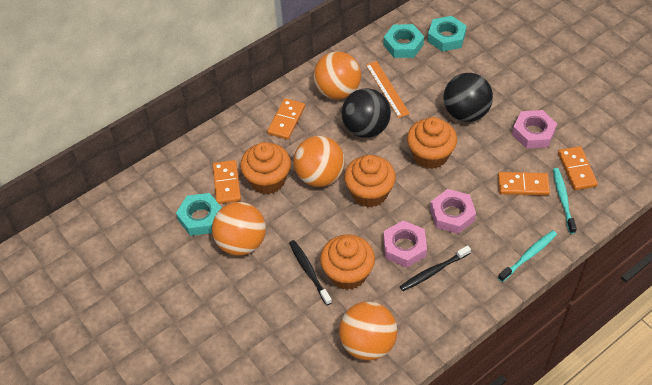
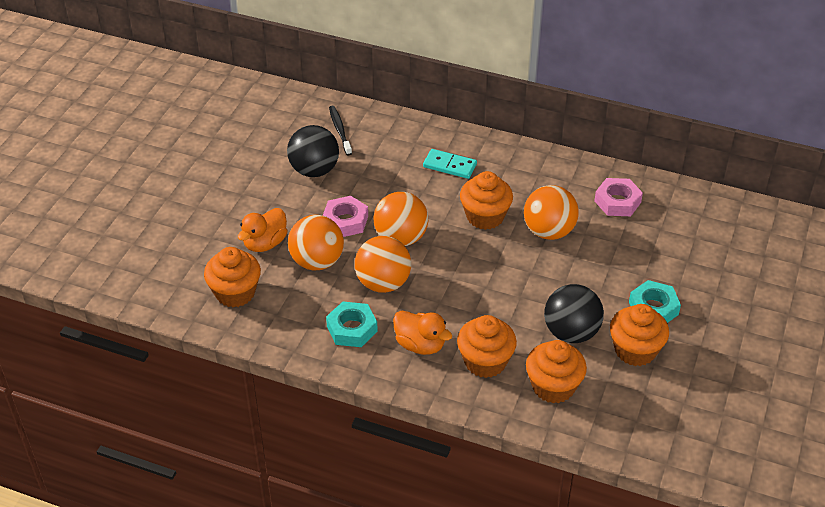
black toothbrush: [289,240,332,305] [400,245,471,291] = 2 -> [329,106,352,155] = 1
orange cupcake: [240,142,291,194] [320,234,375,290] [344,155,396,207] [407,117,457,169] = 4 -> [204,247,261,307] [457,315,517,378] [460,171,513,230] [526,340,587,403] [610,304,669,366] = 5
orange domino: [213,160,241,204] [267,98,305,140] [498,172,550,195] [558,146,598,190] = 4 -> none = 0
orange duck: none = 0 -> [238,208,287,252] [393,311,452,355] = 2
orange ruler: [366,61,410,118] = 1 -> none = 0
pink nut: [383,220,427,268] [430,189,476,234] [512,110,557,149] = 3 -> [323,196,368,237] [594,178,643,216] = 2
turquoise domino: none = 0 -> [423,149,477,179] = 1
turquoise nut: [176,193,222,236] [383,24,424,58] [427,16,467,52] = 3 -> [326,302,378,347] [629,280,681,323] = 2
turquoise toothbrush: [498,230,557,282] [553,168,577,234] = 2 -> none = 0

